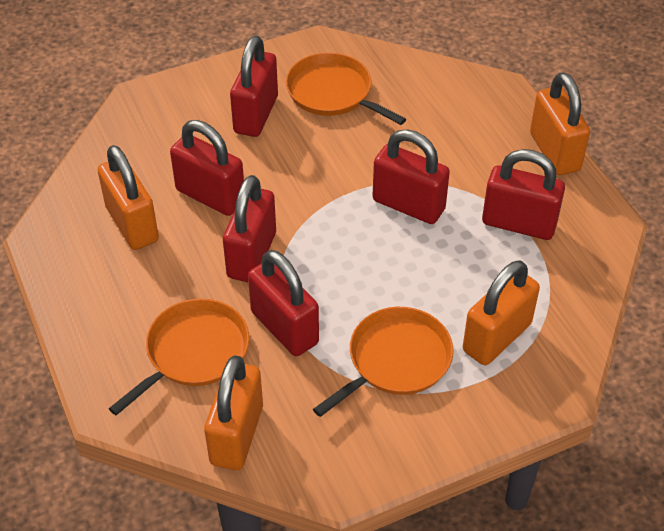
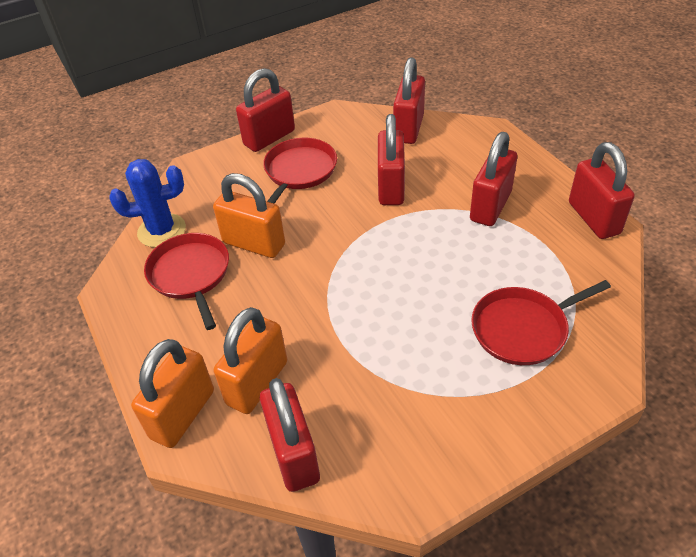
blue cactus: none = 0 -> [109,159,186,247] = 1
orange padlock: [98,145,159,250] [204,355,263,470] [463,260,540,365] [530,72,590,175] = 4 -> [131,339,214,448] [213,173,285,258] [214,307,287,414] = 3
orange pan: [109,299,249,415] [286,53,406,125] [313,307,453,417] = 3 -> none = 0
red pan: none = 0 -> [144,233,229,330] [263,138,337,204] [471,280,611,365] = 3

